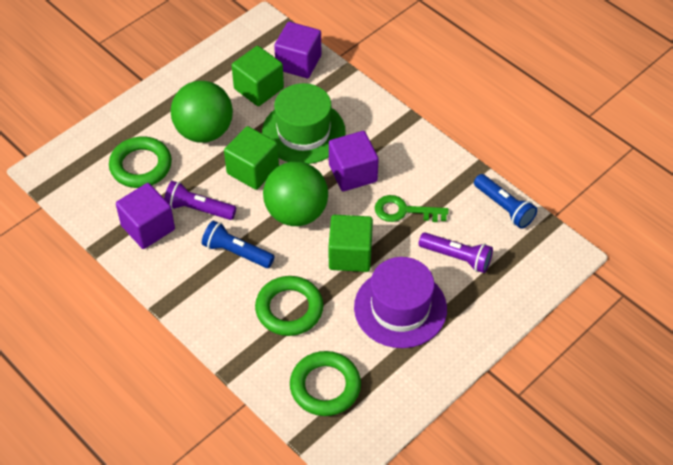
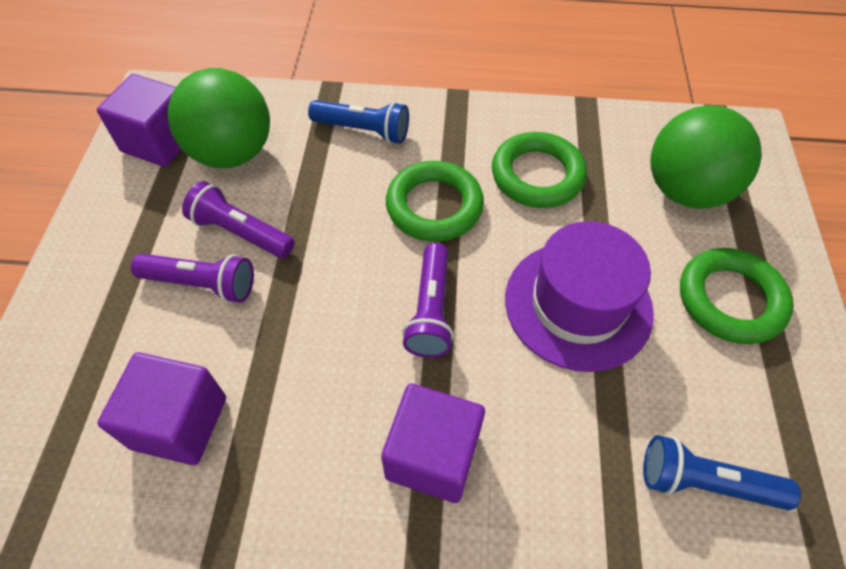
green cube: [224,126,279,190] [232,46,284,106] [329,215,373,272] = 3 -> none = 0
green hat: [262,83,346,164] = 1 -> none = 0
green key: [375,195,449,222] = 1 -> none = 0
purple flashlight: [164,181,236,220] [419,232,493,273] = 2 -> [131,253,254,303] [182,181,295,258] [402,243,454,358] = 3

